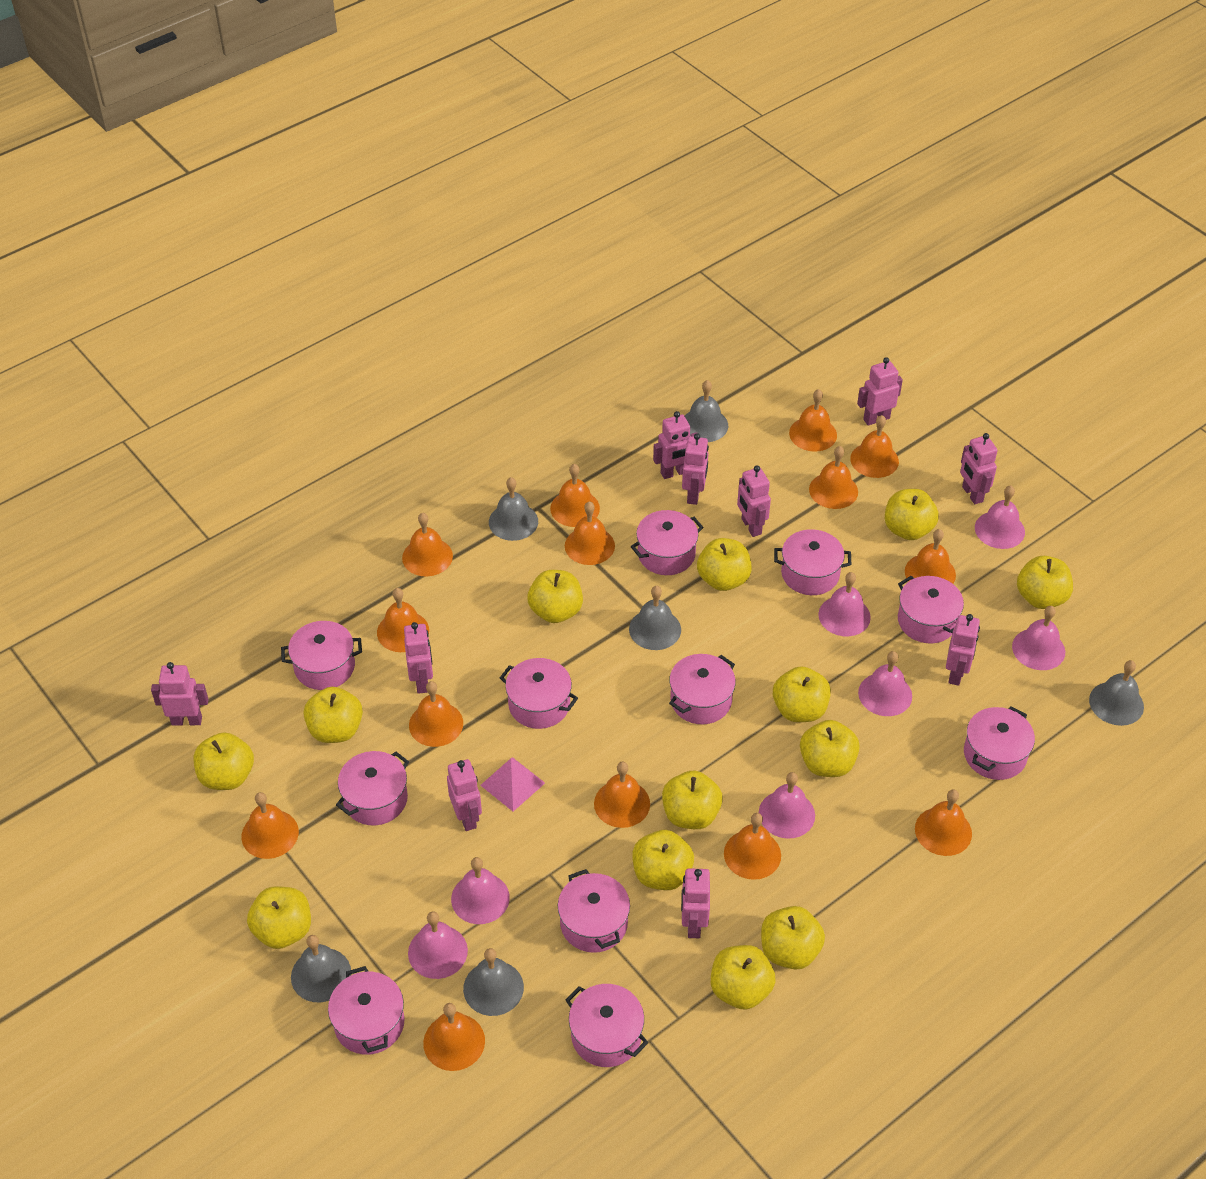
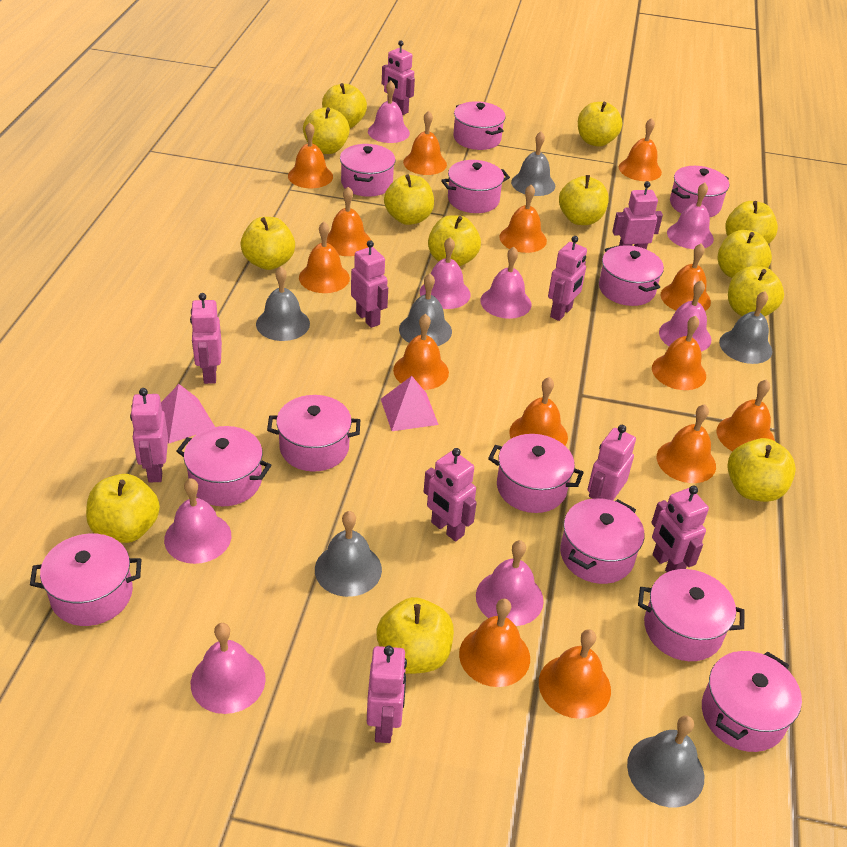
pink bell: [408,911,468,979] [451,857,510,924] [759,772,815,839] [818,572,871,636] [858,651,912,716] [975,486,1025,549] [1012,606,1065,670] = 7 -> [164,478,231,564] [191,623,266,714] [368,81,410,143] [420,237,470,309] [476,540,544,626] [481,247,531,319] [659,280,711,351] [667,183,714,249] = 8
pink pot: [281,621,362,690] [328,966,404,1055] [336,751,409,825] [500,658,578,729] [558,869,630,953] [566,984,648,1067] [631,510,704,575] [669,654,736,724] [774,529,852,595] [898,576,964,643] [964,706,1035,780] = 11 -> [30,534,141,626] [176,426,271,506] [267,395,360,472] [340,144,396,197] [441,160,510,213] [453,101,506,150] [488,434,584,513] [560,498,644,584] [599,245,664,306] [638,569,745,661] [670,166,729,217] [702,651,802,752] = 12
pink pyramid: [480,757,545,812] = 1 -> [161,384,215,443] [381,376,438,431] = 2

